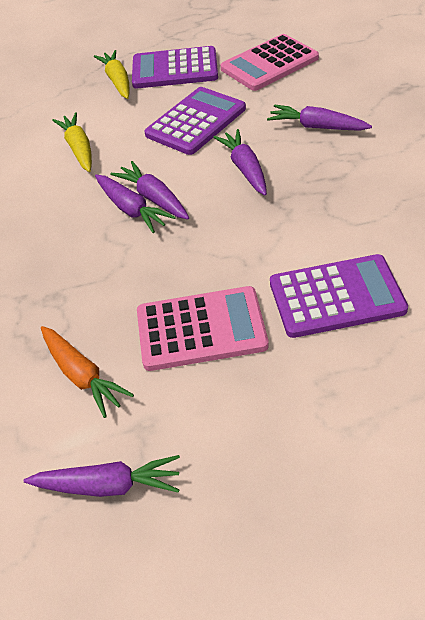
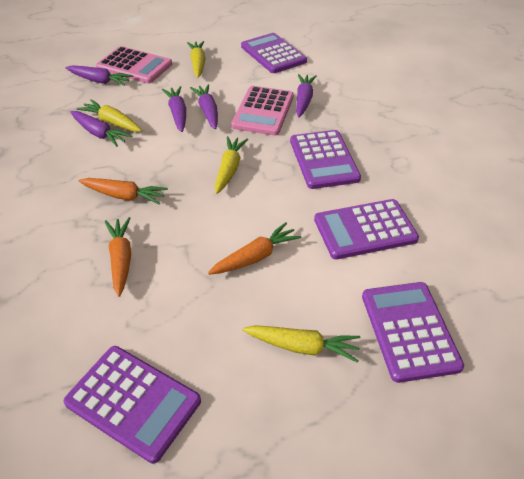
orange carrot: [41,326,134,418] = 1 -> [79,178,168,205] [105,217,131,297] [208,222,302,275] = 3
purple calculator: [132,46,218,88] [144,87,246,155] [270,254,408,338] = 3 -> [63,346,201,464] [241,33,307,73] [290,130,361,189] [314,199,419,259] [362,282,464,383] = 5
yellow carrot: [52,112,92,172] [94,50,130,99] = 2 -> [77,99,142,132] [187,41,206,78] [215,136,248,194] [242,325,361,363] = 4

